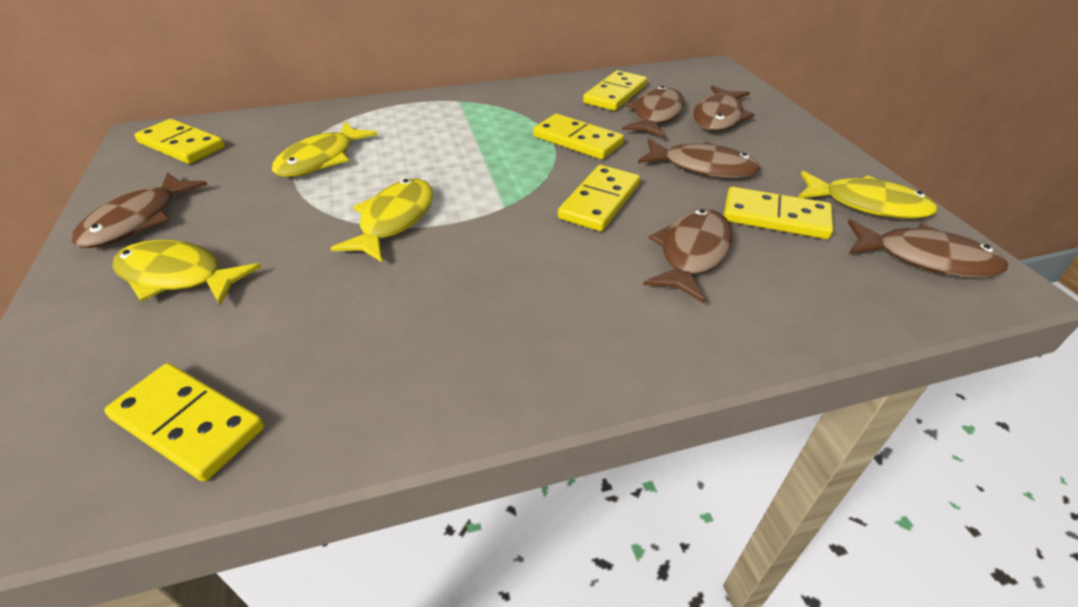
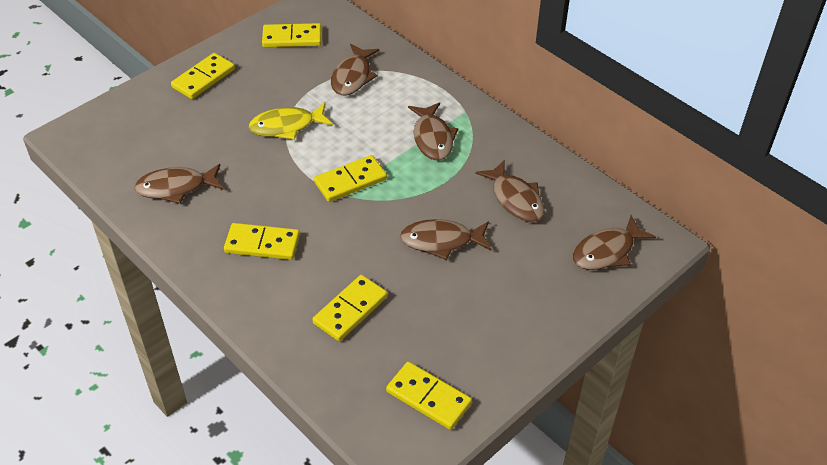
yellow fish: [112,240,261,305] [272,122,378,177] [331,179,433,262] [798,171,938,219] = 4 -> [249,103,333,140] = 1

